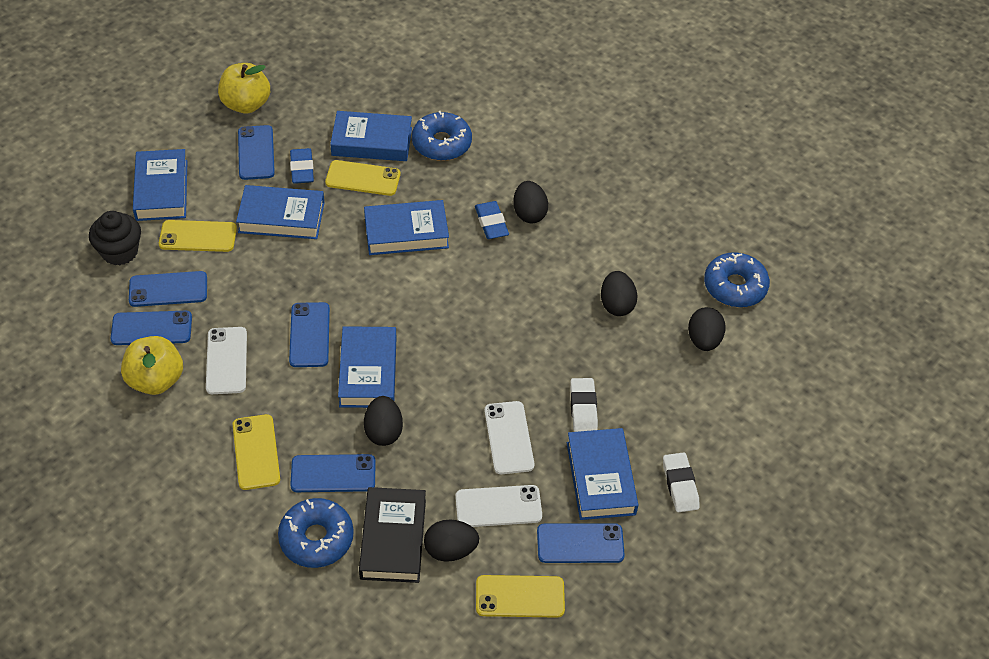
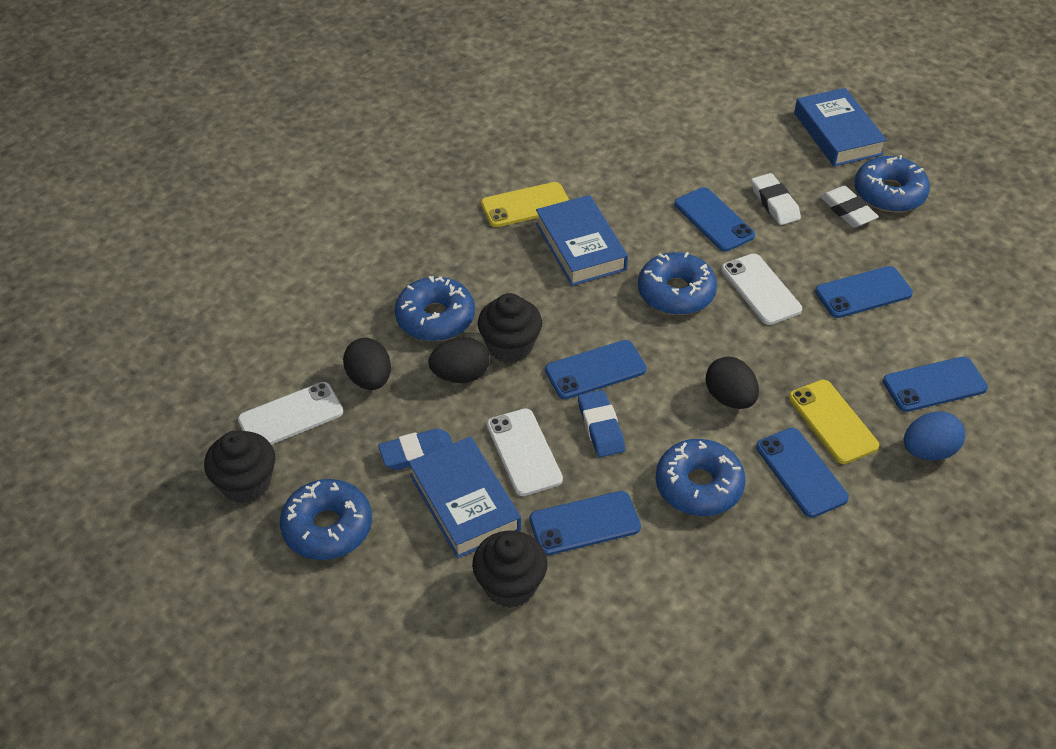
black book: [359,487,426,583] = 1 -> none = 0
black cupcake: [89,211,141,265] = 1 -> [204,430,275,504] [472,530,548,608] [478,293,542,363] = 3
black egg: [364,396,403,446] [424,520,479,562] [513,181,548,223] [601,271,638,316] [688,307,725,351] = 5 -> [343,338,391,390] [428,337,489,383] [706,357,759,409] = 3
blue book: [133,149,187,221] [236,185,325,239] [330,111,412,161] [338,326,396,408] [364,200,449,255] [567,428,638,520] = 6 -> [408,436,521,558] [536,195,628,286] [794,88,887,166] = 3
blue donut: [278,498,354,568] [412,111,472,161] [704,252,770,307] = 3 -> [280,479,372,560] [395,276,475,341] [638,252,717,315] [656,439,746,516] [854,155,930,213] = 5
blue egg: none = 0 -> [904,411,965,461] = 1
yellow apple: [121,336,183,395] [218,63,270,114] = 2 -> none = 0
yellow phone: [159,220,237,252] [233,414,280,490] [325,160,400,196] [476,575,565,618] = 4 -> [481,182,569,227] [789,380,879,464] = 2

